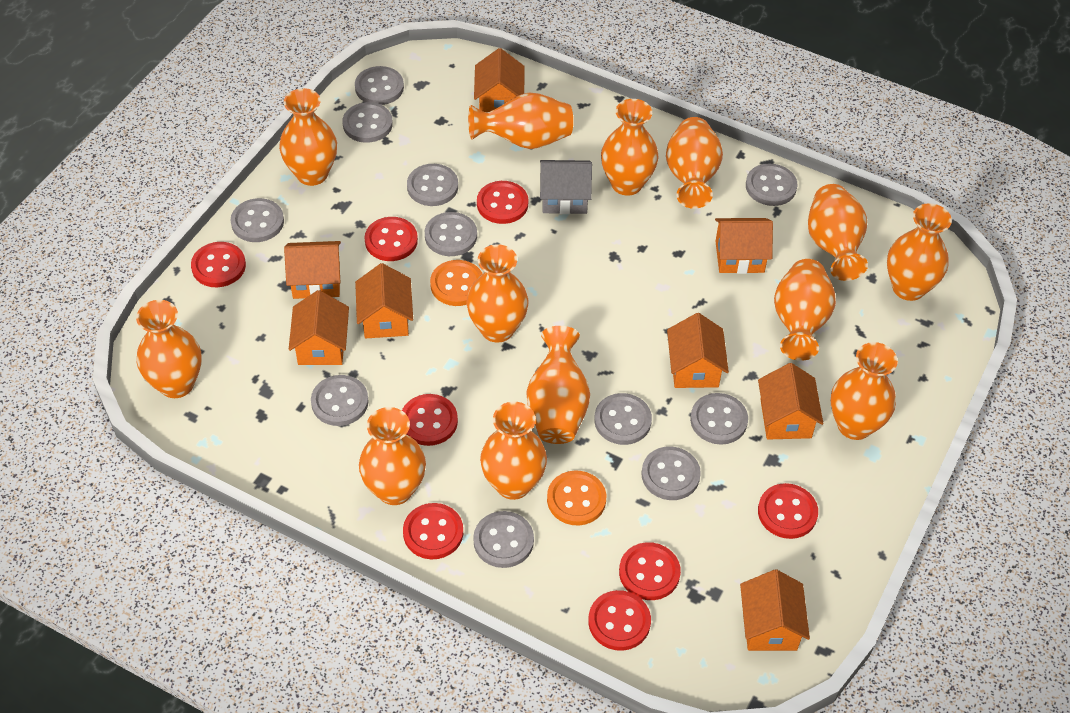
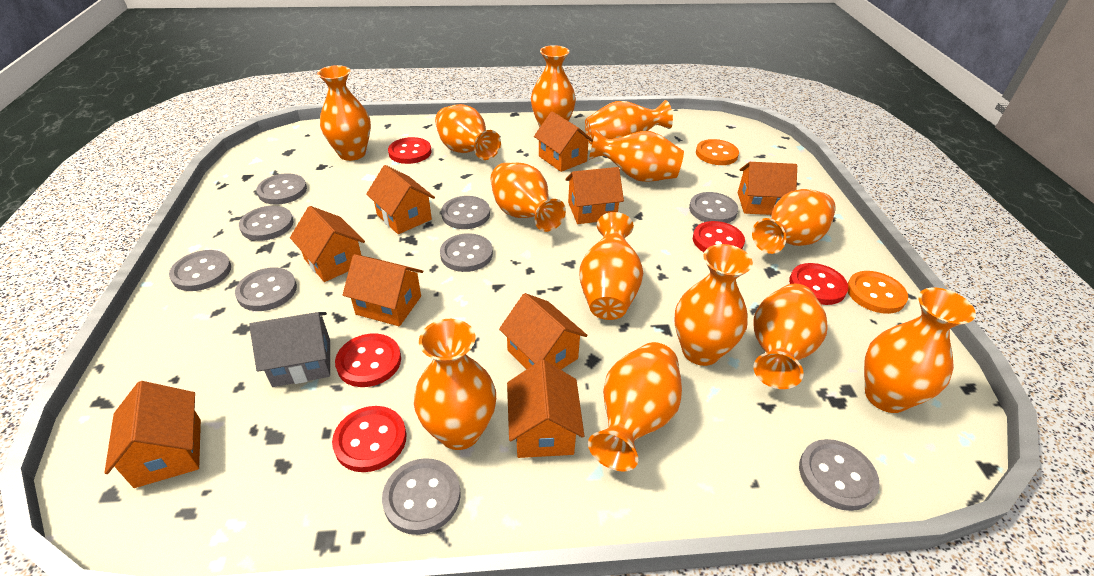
grey button: [231,198,284,242] [311,375,369,426] [342,102,393,143] [355,66,404,105] [407,164,458,206] [425,212,477,256] [473,511,534,568] [594,393,652,445] [641,447,701,500] [690,393,748,445] [746,164,798,206] = 11 -> [169,250,231,291] [235,267,297,311] [239,206,293,241] [256,173,307,205] [382,458,461,535] [440,233,493,272] [441,196,490,229] [689,192,738,223] [799,439,880,511] = 9
orange house: [284,241,341,299] [289,290,349,365] [355,263,413,338] [474,48,524,112] [667,313,729,388] [715,218,773,274] [740,570,810,651] [758,363,823,440] = 8 -> [104,381,201,488] [290,206,365,282] [343,254,423,326] [366,165,435,234] [499,293,588,370] [507,360,584,458] [534,111,593,172] [565,167,624,224] [738,162,797,215] = 9
red button: [191,242,246,287] [365,217,418,261] [402,394,458,446] [403,503,463,559] [477,181,528,224] [588,590,651,651] [619,542,681,600] [758,483,818,539] = 8 -> [332,406,407,472] [335,333,401,387] [388,137,432,164] [693,221,745,252] [789,263,848,305] = 5

